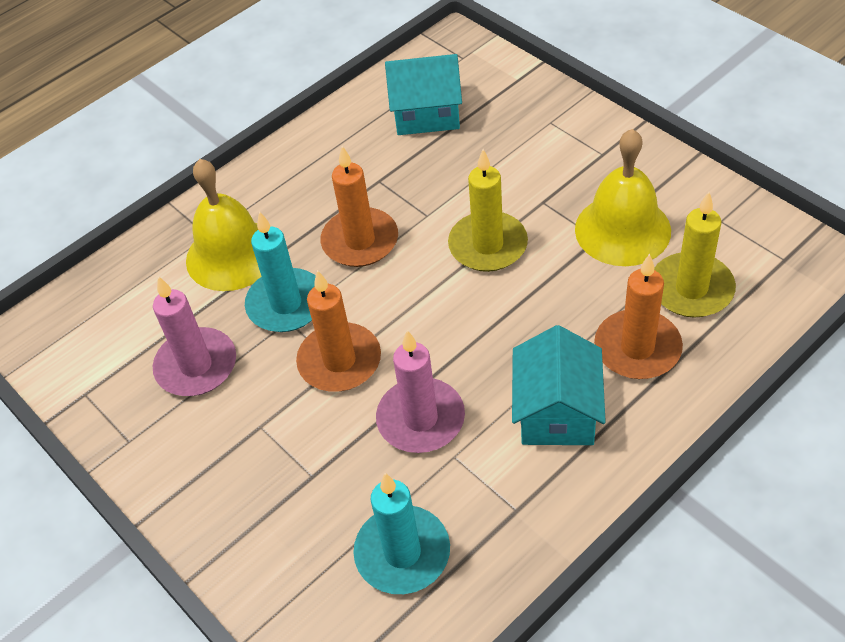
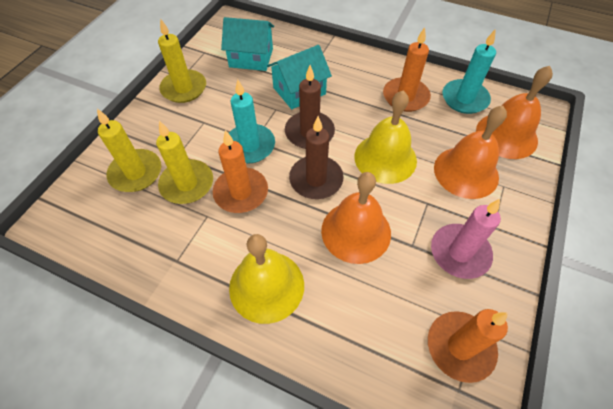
brown candle: none = 0 -> [285,65,335,149] [289,116,344,199] = 2
orange bell: none = 0 -> [321,172,391,264] [434,106,507,199] [476,66,553,159] = 3
pink candle: [153,276,236,396] [376,330,465,453] = 2 -> [431,199,501,279] = 1
yellow candle: [448,149,528,272] [654,192,736,318] = 2 -> [97,109,161,192] [156,121,213,204] [158,18,206,103] = 3

